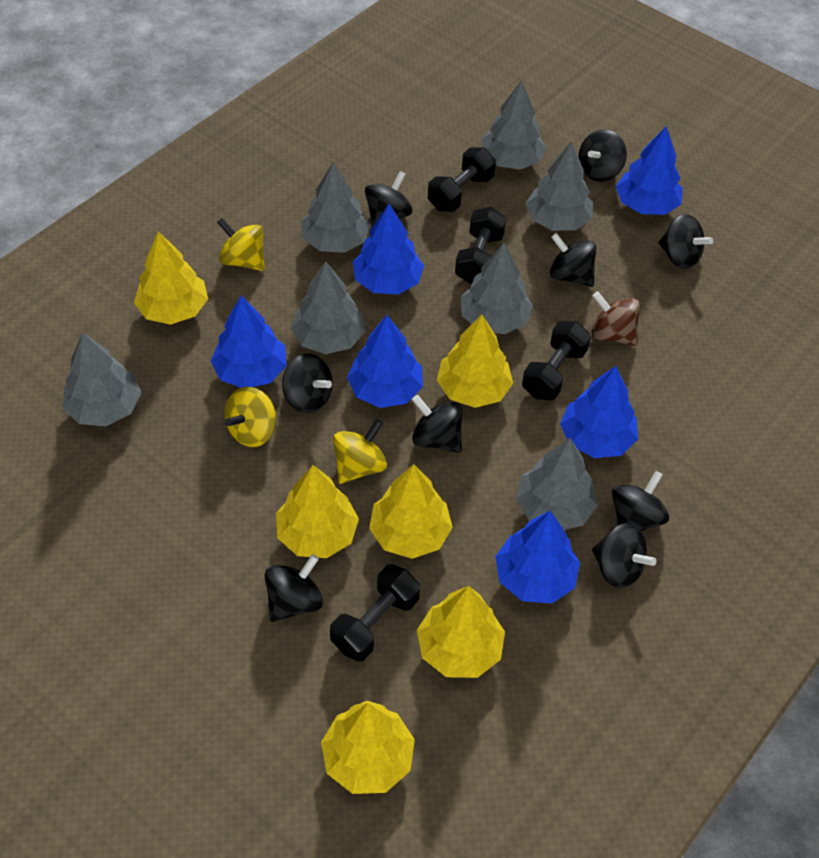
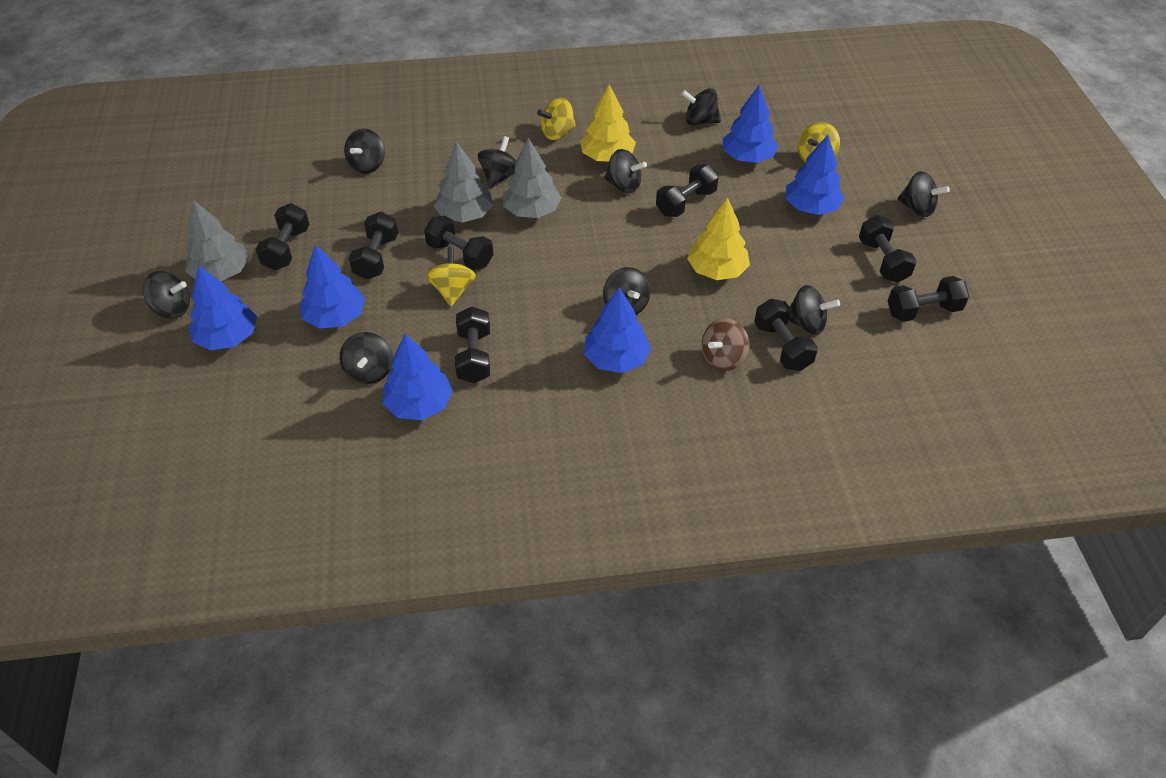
black dumbbell: [330,564,420,662] [428,148,496,212] [455,207,506,284] [522,321,591,400] = 4 -> [255,203,310,270] [349,212,398,280] [424,216,493,270] [455,307,490,383] [656,164,719,217] [754,299,818,371] [859,215,917,283] [888,276,969,322] = 8
grey tree: [62,333,141,426] [291,261,365,354] [301,162,371,253] [461,243,533,334] [481,81,546,170] [516,438,598,530] [525,141,593,231] = 7 -> [185,200,249,281] [434,142,493,222] [503,138,562,218] = 3
yellow tree: [134,231,208,325] [276,465,359,558] [321,701,415,794] [369,464,453,559] [417,586,505,678] [437,315,513,408] = 6 -> [580,85,636,161] [687,197,750,280] = 2

